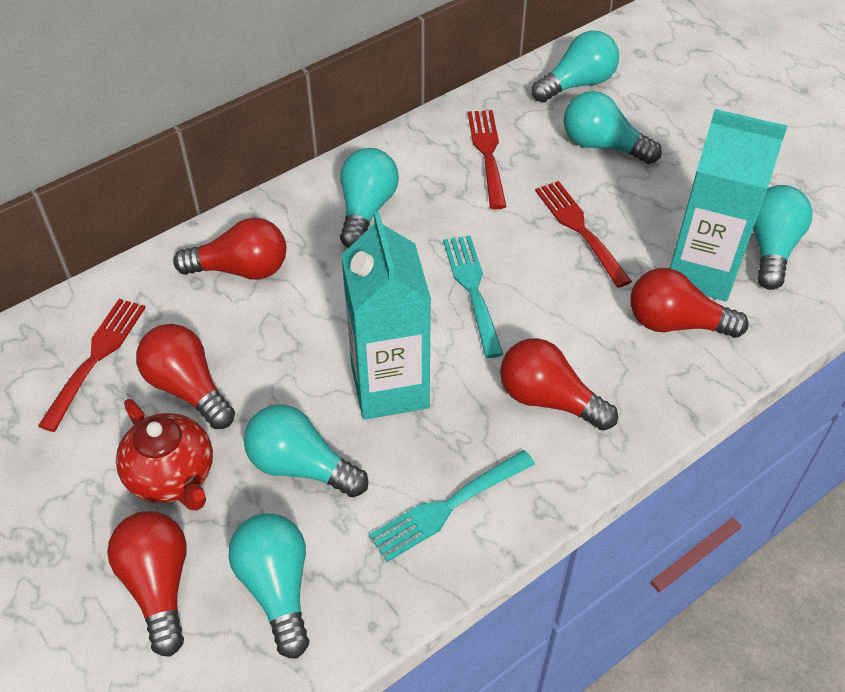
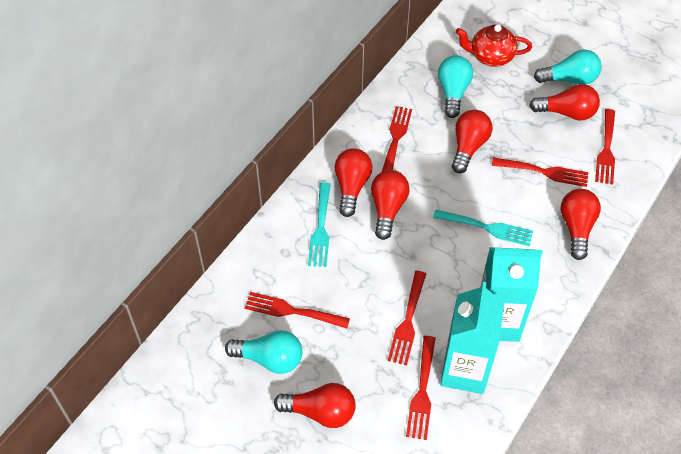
red fork: [38,299,146,432] [468,110,507,209] [535,181,632,288] = 3 -> [245,292,350,329] [382,106,412,172] [388,271,426,365] [406,336,436,440] [492,157,588,187] [595,109,615,185] = 6
red light bulb: [107,511,186,657] [136,324,235,429] [173,217,286,280] [500,338,618,431] [630,268,749,338] = 5 -> [274,383,356,428] [335,148,373,217] [371,170,410,240] [452,110,492,173] [529,84,600,121] [560,189,601,260] = 6
turquoise light bulb: [228,513,309,659] [244,404,368,498] [340,148,399,248] [532,30,619,102] [564,91,662,164] [753,185,813,290] = 6 -> [225,330,302,374] [438,55,473,118] [534,49,602,85] = 3

